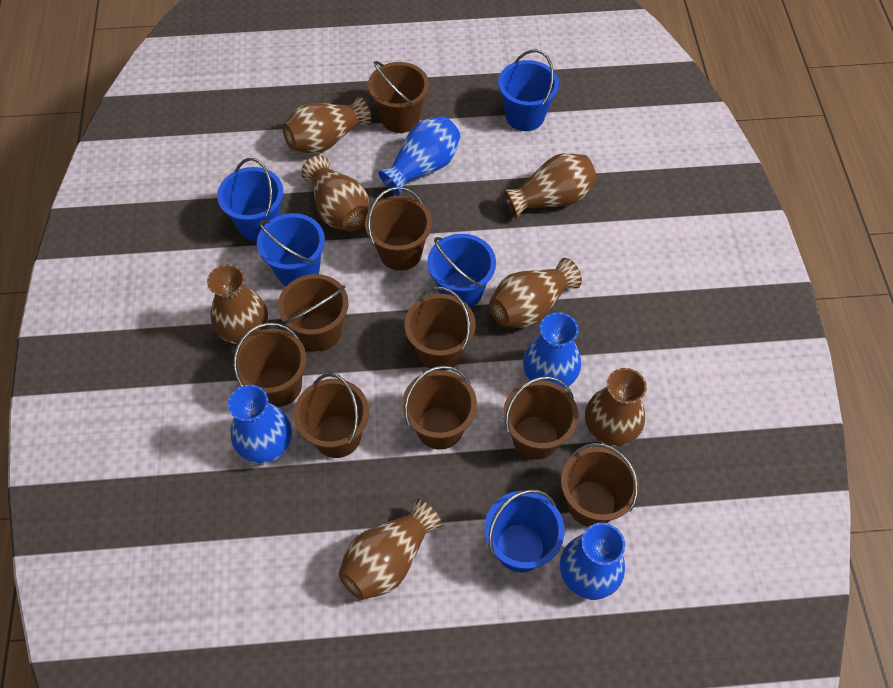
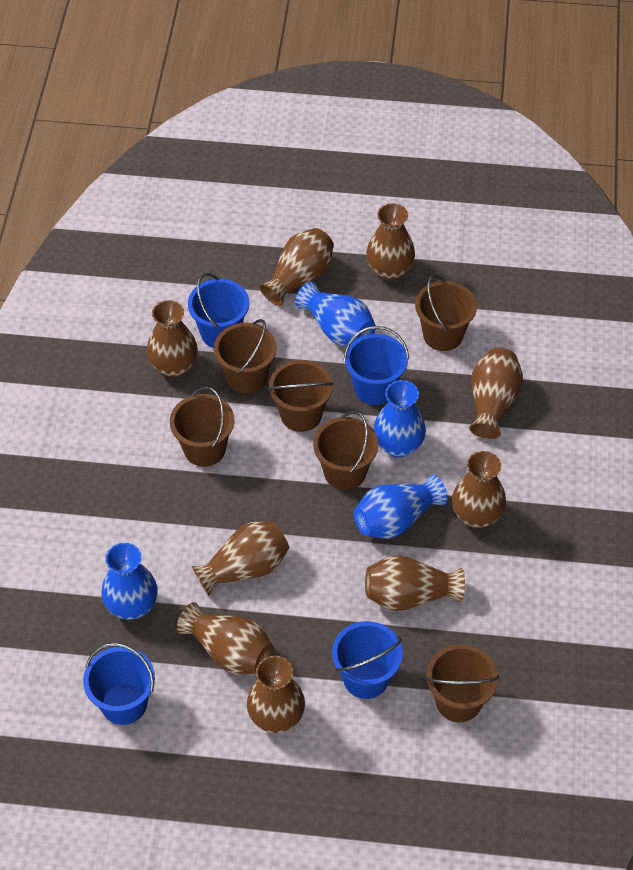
blue bucket: [217,158,283,241] [257,213,325,286] [427,234,496,308] [485,489,565,572] [498,50,559,131] = 5 -> [83,643,155,725] [188,273,249,348] [332,621,403,699] [344,326,409,405] = 4
brown bucket: [233,323,307,407] [278,274,349,351] [294,373,369,458] [365,187,432,271] [368,61,429,133] [402,365,477,450] [405,287,476,371] [503,376,579,460] [561,443,640,527] = 9 -> [170,387,234,467] [214,319,277,394] [268,360,334,432] [313,411,378,490] [415,275,477,351] [425,644,499,722] = 6
brown vase: [207,264,268,344] [282,97,371,154] [301,155,369,231] [338,499,442,600] [489,258,582,327] [503,153,597,219] [585,368,647,447] = 7 -> [147,300,198,378] [177,602,274,675] [192,522,289,596] [247,656,305,733] [259,228,334,306] [365,555,465,611] [366,203,415,281] [452,451,506,528] [469,348,523,439] = 9

